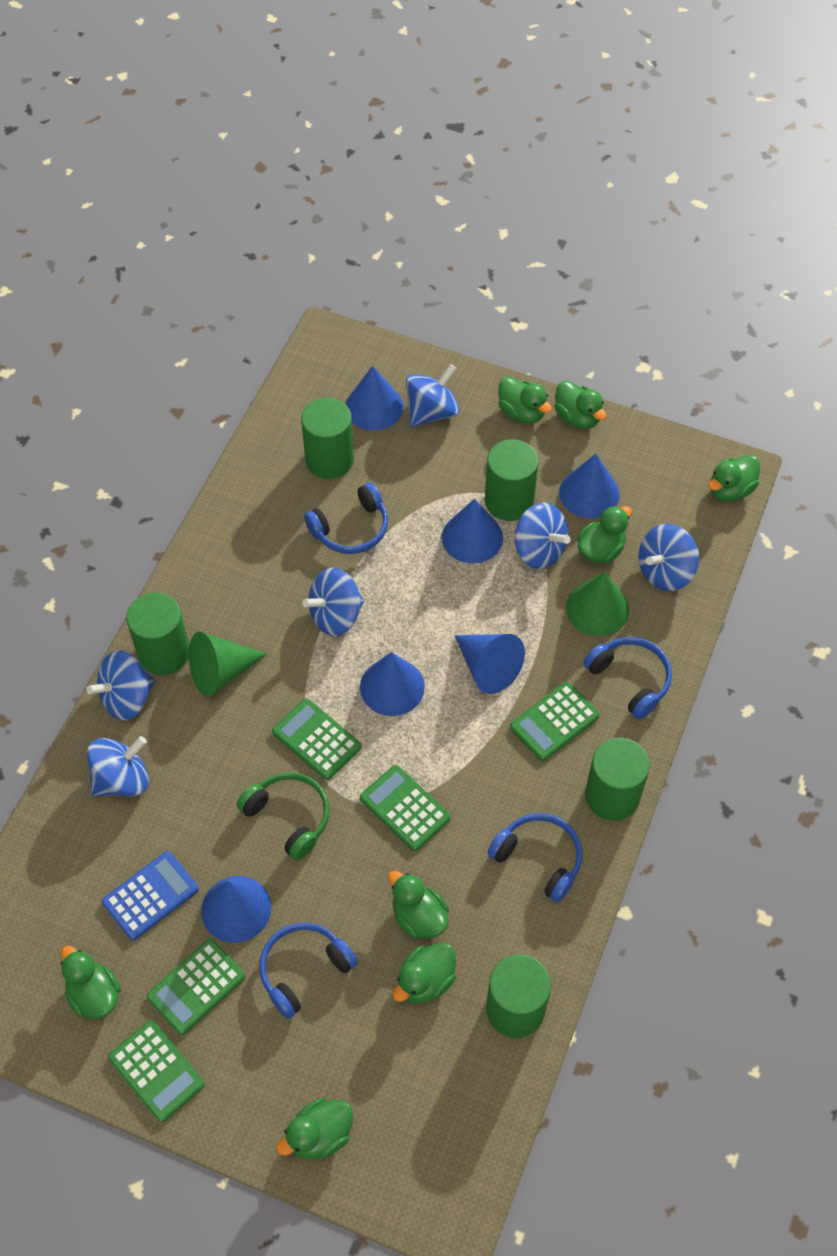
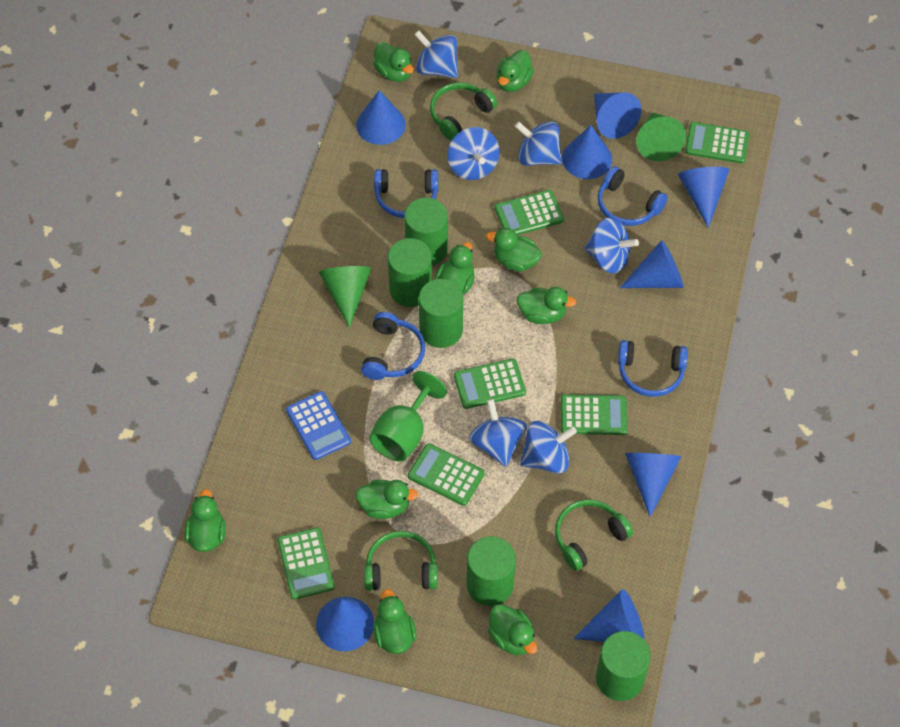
blue cone: [201,876,271,943] [345,366,404,431] [360,652,425,716] [442,499,503,564] [455,634,525,694] [559,454,620,518] = 6 -> [316,597,374,651] [356,90,406,145] [562,125,612,179] [573,589,645,642] [594,92,641,139] [620,240,684,288] [625,453,682,517] [678,167,729,228] = 8
green calculator: [108,1020,205,1122] [147,939,245,1035] [272,698,361,780] [360,765,451,851] [510,682,600,761] = 5 -> [278,527,335,600] [408,443,485,506] [454,358,526,409] [495,190,564,235] [561,394,627,435] [685,122,750,164] = 6
green duck: [61,945,121,1019] [276,1098,353,1159] [388,870,449,939] [393,943,456,1004] [498,377,552,423] [554,380,606,429] [577,506,632,564] [709,455,760,501] = 8 -> [185,489,226,552] [355,480,418,519] [373,42,414,82] [373,589,416,654] [435,242,475,293] [486,228,542,272] [488,604,537,655] [496,50,534,92] [517,287,576,324] = 9
green goblet: none = 0 -> [369,371,447,462] = 1
green headphones: [237,772,330,861] = 1 -> [364,531,438,591] [430,82,497,141] [555,499,633,571] = 3

